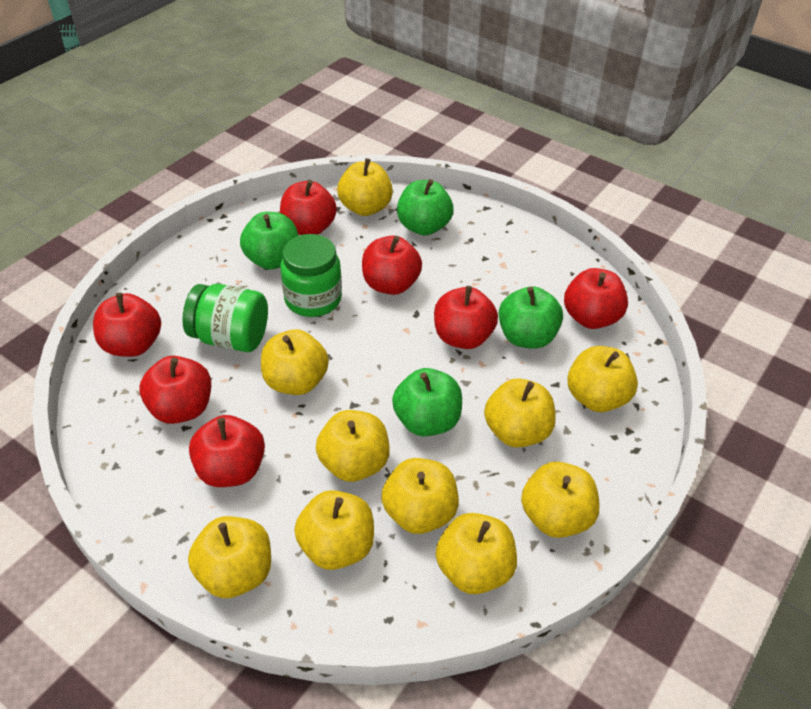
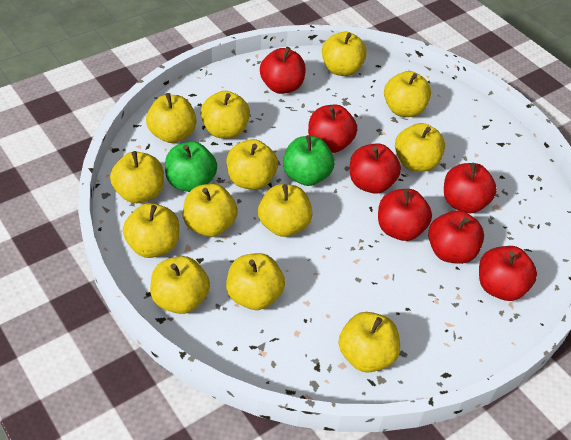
green apple: [240,212,299,270] [392,368,462,436] [397,179,453,236] [499,286,563,349] = 4 -> [165,141,217,192] [283,135,334,186] = 2
green jar: [182,284,268,352] [280,234,342,317] = 2 -> none = 0
yellow apple: [188,516,271,598] [261,329,329,395] [294,490,374,570] [316,410,390,482] [337,158,393,216] [381,458,459,534] [436,513,517,594] [484,378,556,448] [521,462,599,538] [567,346,638,412] = 10 -> [110,151,164,203] [123,203,179,258] [146,93,197,143] [150,256,210,314] [183,184,238,237] [201,91,250,139] [226,139,278,190] [226,253,285,310] [258,184,313,237] [322,31,367,76] [338,312,400,373] [384,71,431,117] [395,123,445,172] = 13

